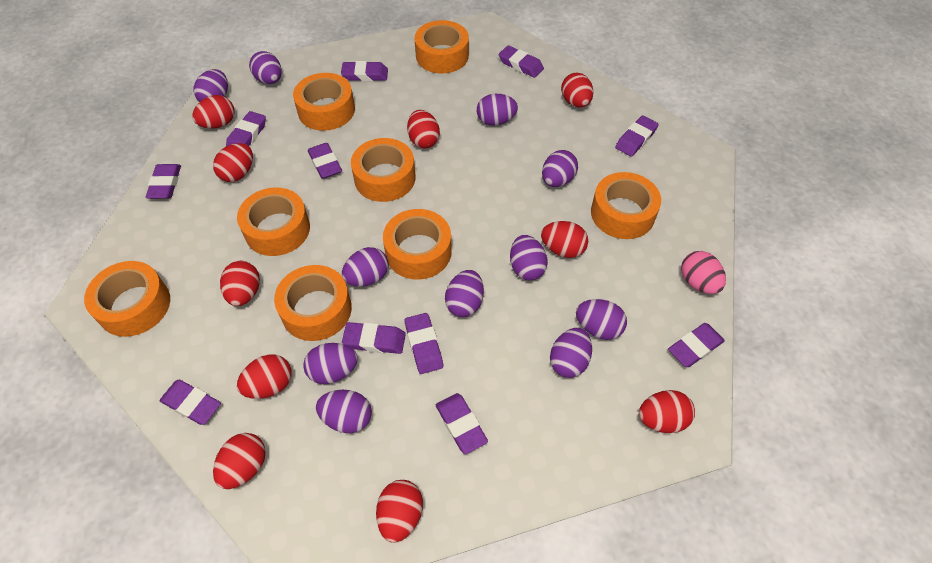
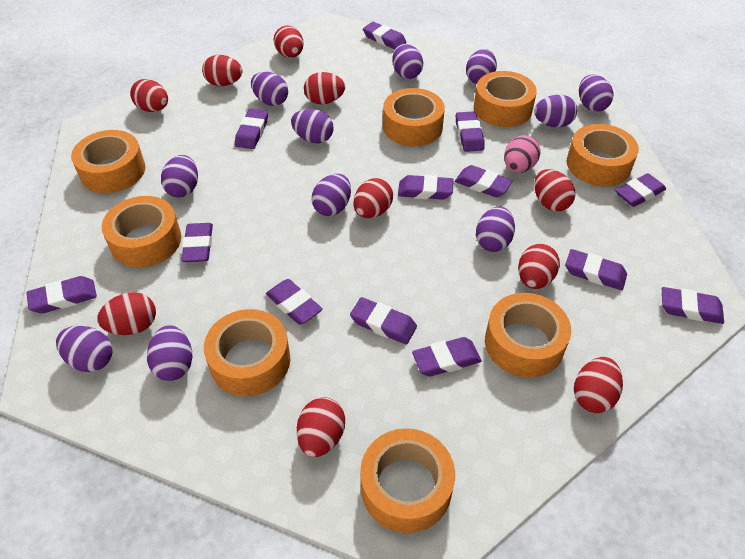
purple eraser: [146,164,181,199] [160,380,221,425] [226,111,266,146] [308,143,342,179] [341,61,388,81] [342,322,406,354] [405,313,443,374] [436,393,488,454] [499,45,544,78] [615,115,659,157] [668,323,725,367] = 11 -> [27,276,97,314] [181,223,213,262] [235,109,268,149] [266,279,323,325] [350,297,417,344] [363,22,407,49] [398,175,454,200] [412,337,481,377] [455,165,513,197] [456,111,485,152] [565,249,627,290] [615,173,666,207] [662,287,724,324] = 13

